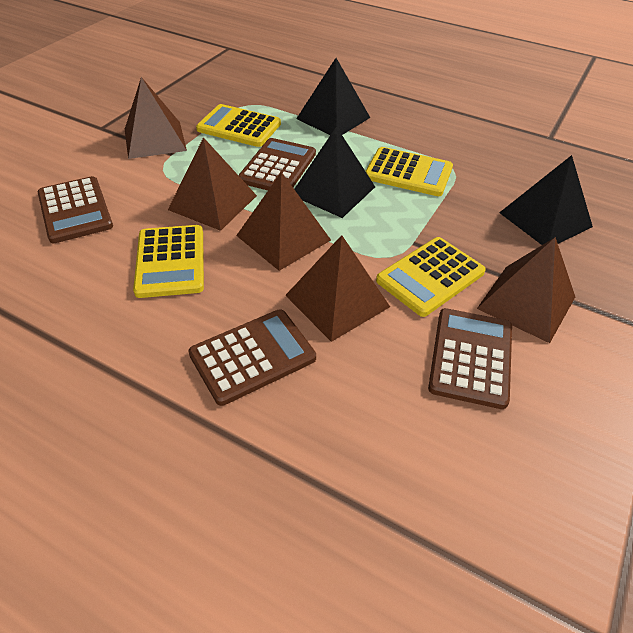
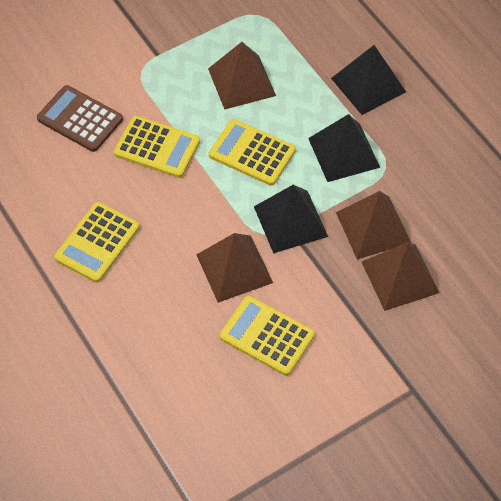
brown calculator: [38,176,113,243] [188,309,316,406] [238,138,316,190] [428,308,512,409] = 4 -> [37,85,123,152] = 1
brown pyramid: [125,77,187,159] [168,137,257,231] [236,172,331,271] [285,235,390,342] [477,237,575,343] = 5 -> [196,233,273,303] [208,42,276,110] [336,191,411,259] [362,242,439,311] = 4

